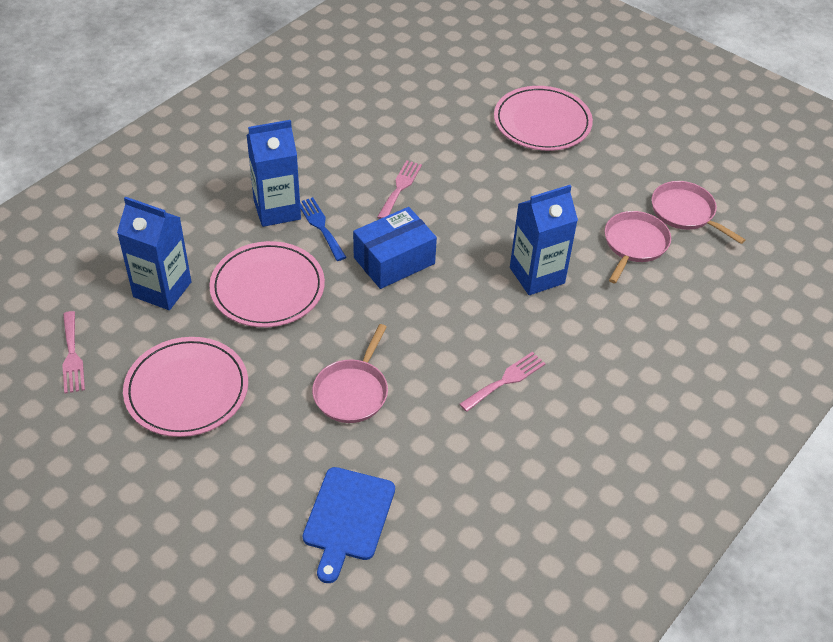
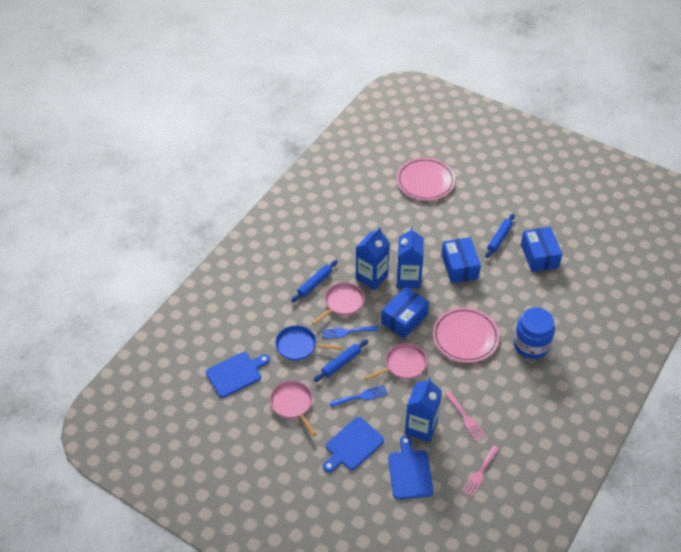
blue box: [353,207,437,289] = 1 -> [381,287,429,339] [441,237,481,283] [521,227,563,272] = 3
blue cutting board: [303,467,395,583] = 1 -> [206,352,270,398] [323,417,384,473] [388,435,434,499] = 3
blue fork: [300,197,347,261] = 1 -> [322,326,378,339] [329,385,388,407] = 2
blue jar: none = 0 -> [514,307,555,359] = 1
blue pan: none = 0 -> [275,326,342,361] = 1
blue rolling pin: none = 0 -> [291,260,338,302] [314,339,368,382] [485,214,515,258] = 3
pink fork: [62,311,85,394] [377,160,422,219] [459,352,546,412] = 3 -> [445,392,486,441] [462,445,500,497] = 2
pink plate: [123,337,248,437] [209,241,325,327] [494,86,593,151] = 3 -> [397,158,455,200] [433,308,500,363] = 2

